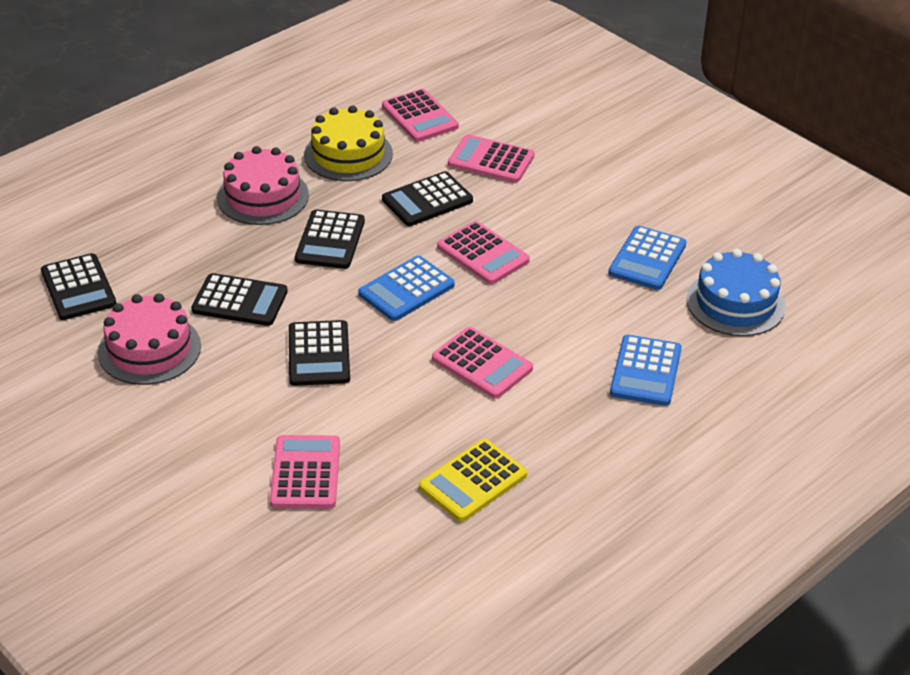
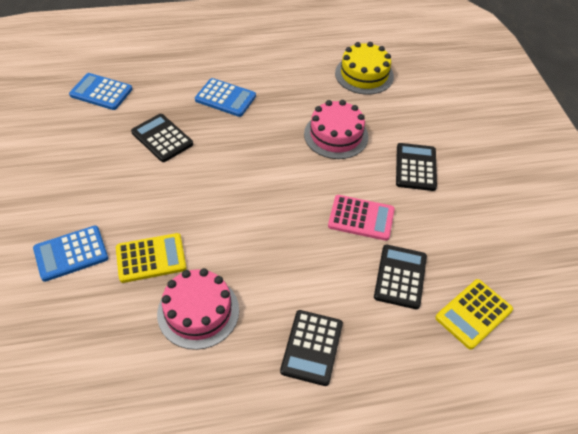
black calculator: [41,253,116,320] [191,273,288,326] [289,320,350,386] [295,209,365,269] [382,171,473,226] = 5 -> [131,114,193,162] [280,310,343,386] [374,245,427,309] [396,143,437,191] = 4
blue cake: [687,249,786,336] = 1 -> none = 0
pink calculator: [270,435,340,509] [382,89,459,142] [432,327,533,399] [437,221,530,284] [448,134,535,183] = 5 -> [328,195,395,241] = 1
yellow calculator: [419,439,527,522] = 1 -> [116,233,186,283] [435,279,513,350] = 2

